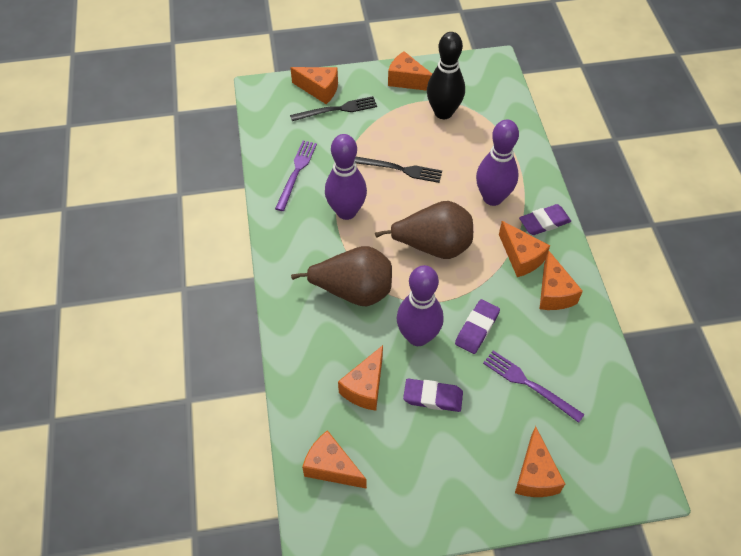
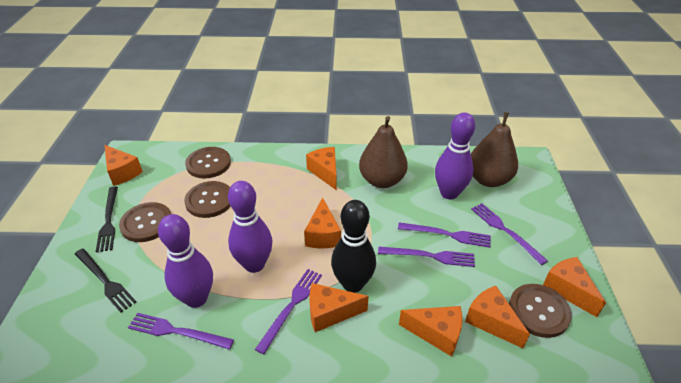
brown button: none = 0 -> [119,202,171,242] [184,181,231,218] [185,147,231,179] [509,284,572,338] = 4
purple eraser: [403,379,463,412] [455,299,500,354] [519,204,571,235] = 3 -> none = 0
purple fork: [275,141,317,211] [483,351,585,423] = 2 -> [128,313,234,350] [255,269,322,354] [378,247,475,267] [398,222,491,248] [471,203,548,265] = 5

